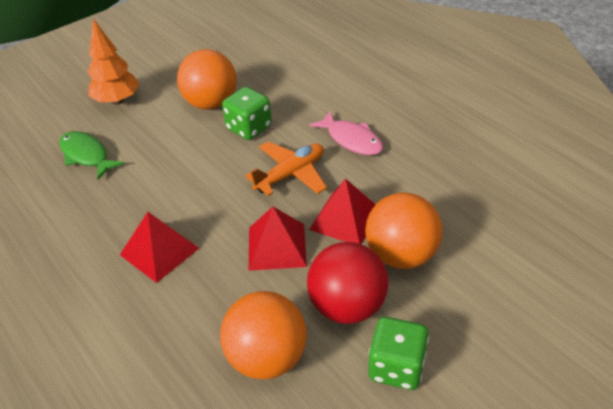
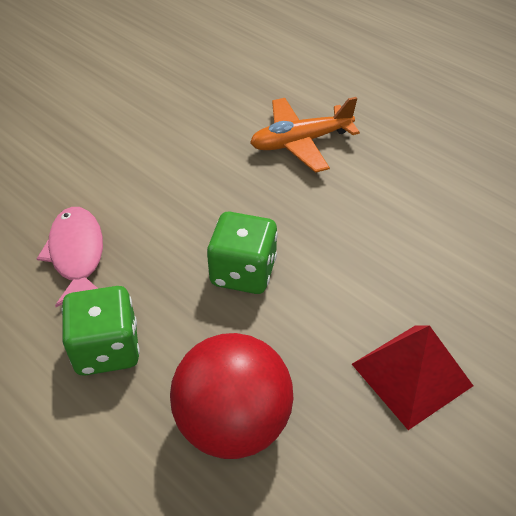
green fish: [59,131,125,180] = 1 -> none = 0
orange ball: [177,49,237,110] [220,291,307,379] [365,193,443,269] = 3 -> none = 0
orange tree: [88,19,140,105] = 1 -> none = 0
red pyramid: [120,212,199,283] [249,207,307,271] [309,179,376,244] = 3 -> [352,325,473,430] = 1

